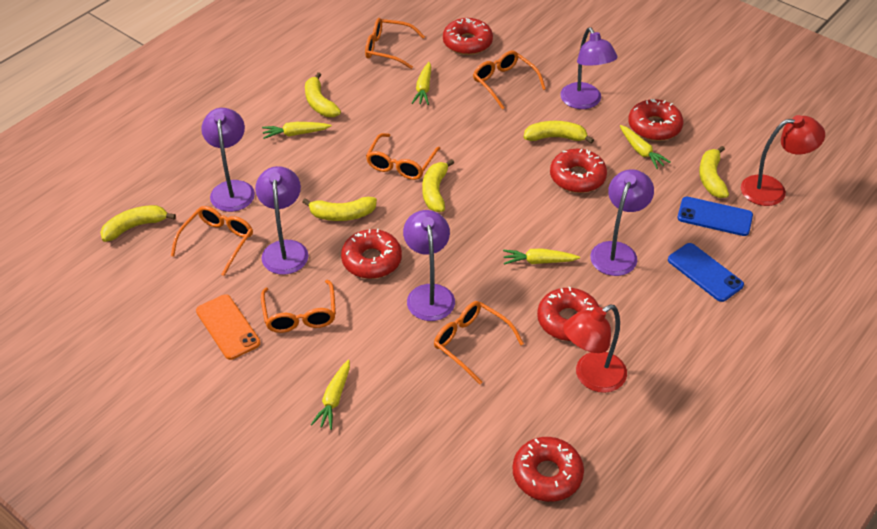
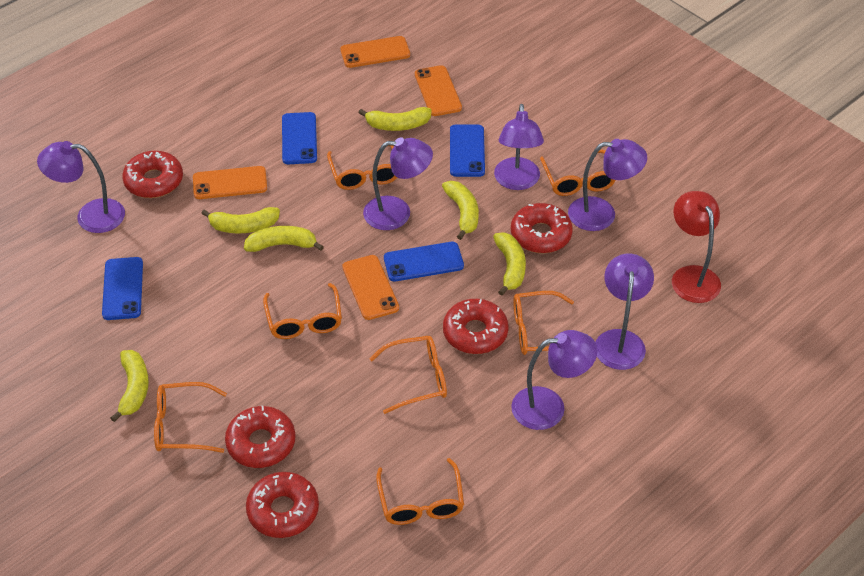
blue phone: [668,243,744,302] [677,197,753,236] = 2 -> [102,257,143,320] [282,112,317,164] [384,242,464,281] [450,125,485,177] = 4
orange glasses: [171,206,253,276] [261,280,336,333] [365,18,425,69] [366,133,441,180] [434,301,524,384] [473,51,546,110] = 6 -> [154,382,227,453] [263,283,342,339] [327,145,397,190] [369,336,447,414] [376,458,464,525] [513,291,574,355] [540,149,615,196] = 7
orange phone: [196,294,261,360] = 1 -> [193,166,267,199] [340,36,410,68] [342,255,399,320] [415,65,462,116] = 4
purple lamp: [201,108,255,212] [255,166,309,275] [403,210,455,321] [560,27,618,109] [590,169,654,276] = 5 -> [37,141,125,233] [363,137,433,230] [494,104,544,190] [511,330,597,430] [568,139,647,231] [595,253,654,370] = 6
red donut: [341,229,402,279] [443,18,493,55] [512,437,584,502] [537,287,599,341] [550,149,607,193] [628,99,683,141] = 6 -> [122,151,183,198] [225,406,295,468] [246,472,319,538] [443,299,509,354] [511,203,573,253] = 5
red lamp: [563,305,627,393] [741,115,825,206] = 2 -> [672,191,721,303] = 1
yellow carrot: [262,122,332,139] [311,359,350,430] [412,62,431,105] [503,249,580,265] [620,125,671,169] = 5 -> none = 0

